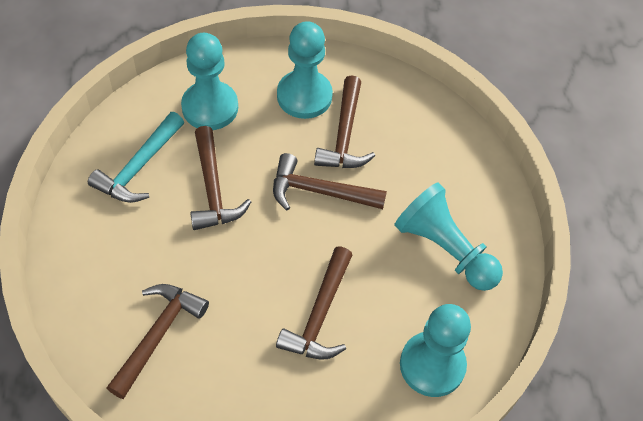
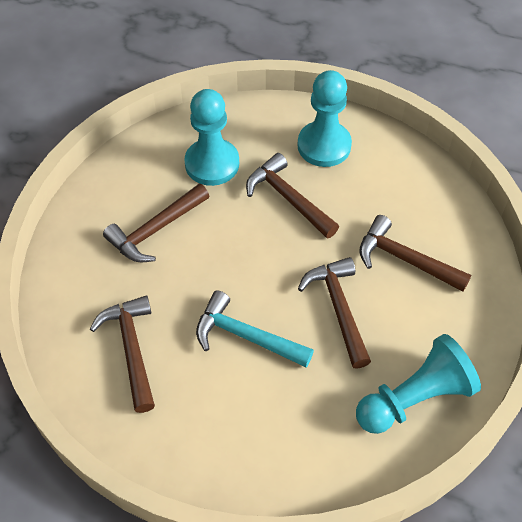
turquoise pawn: [181,33,238,130] [277,21,333,119] [394,182,503,291] [400,304,471,397] = 4 -> [184,89,239,186] [298,70,352,167] [356,334,481,434] = 3

